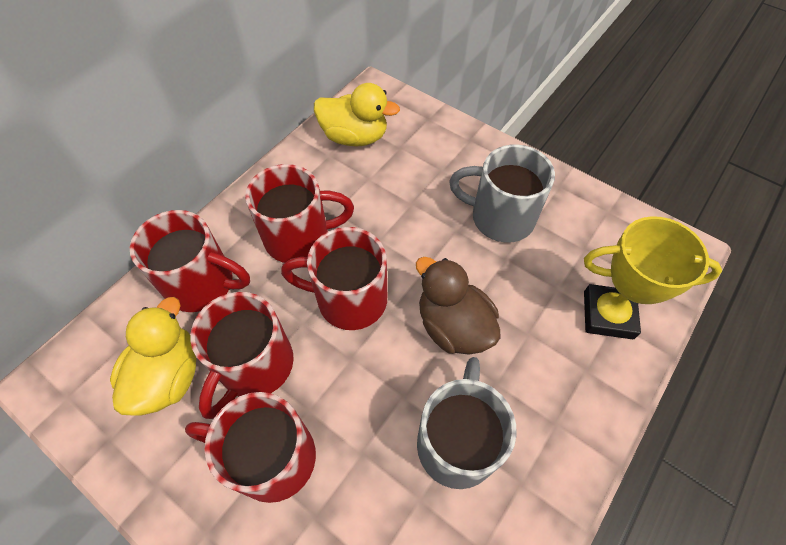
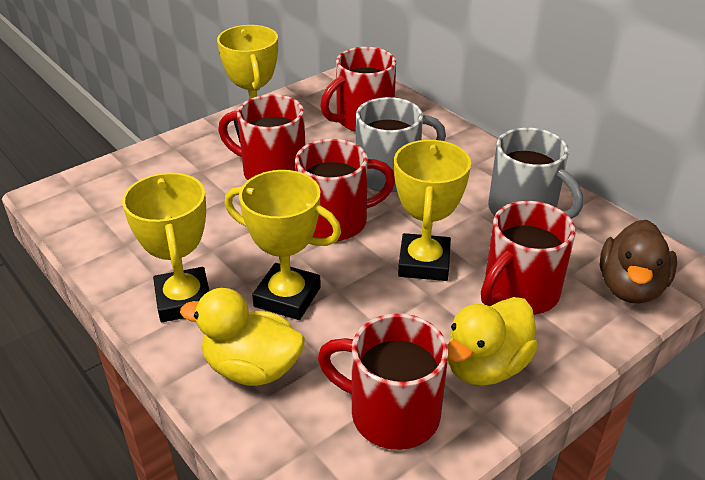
yellow trophy: [584,216,722,339] = 1 -> [122,173,209,322] [217,25,278,142] [225,170,341,320] [394,140,471,281] = 4

